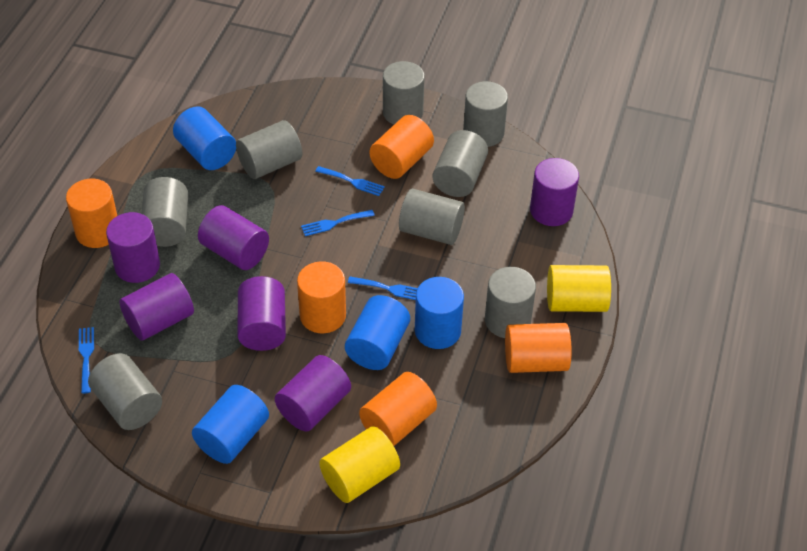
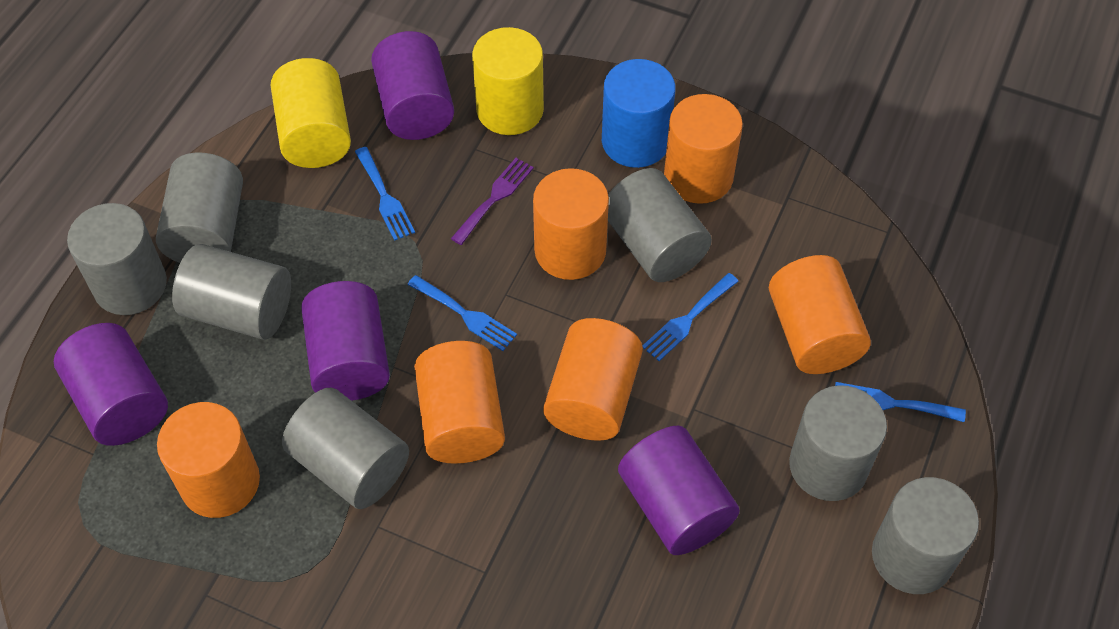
blue cylinder: [173,106,236,170] [192,385,269,464] [345,295,410,370] [415,277,464,349] = 4 -> [602,59,676,168] = 1
grey cylinder: [88,353,162,430] [142,177,188,247] [236,120,302,179] [383,61,425,125] [399,189,465,245] [432,130,488,197] [463,81,508,147] [485,267,536,338] = 8 -> [67,203,167,315] [156,153,243,263] [172,244,291,340] [282,388,409,509] [608,168,712,282] [789,385,887,501] [872,477,979,594] = 7
orange cylinder: [66,179,117,248] [297,261,346,333] [359,372,437,446] [369,115,434,179] [505,323,572,373] = 5 -> [157,402,260,518] [414,341,505,464] [533,168,609,280] [543,318,643,441] [664,94,743,204] [769,255,871,374] = 6
purple cylinder: [106,212,160,283] [119,273,194,341] [198,205,269,270] [238,276,286,351] [275,355,351,432] [530,158,579,226] = 6 -> [54,323,168,446] [301,281,390,401] [371,31,454,140] [618,426,740,555] = 4
purple fork: none = 0 -> [451,158,534,245] = 1

